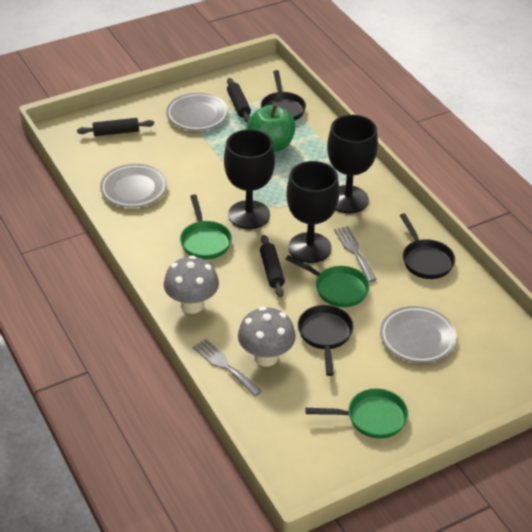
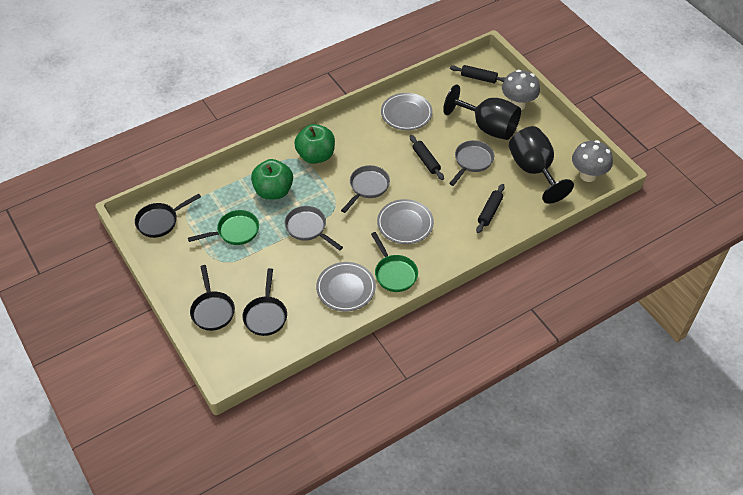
black goblet: [224,129,275,229] [287,161,339,263] [327,115,378,213] = 3 -> [443,85,521,140] [509,126,574,204] = 2
green apple: [247,104,296,152] = 1 -> [251,159,293,199] [294,124,335,164] = 2
green pan: [180,194,232,260] [285,255,370,307] [305,388,408,439] = 3 -> [188,210,259,245] [371,232,418,292] = 2
grey fork: [193,339,262,397] [334,226,377,282] = 2 -> none = 0
grey pan: none = 0 -> [284,206,343,251] [341,165,390,213] [449,140,494,186] = 3

